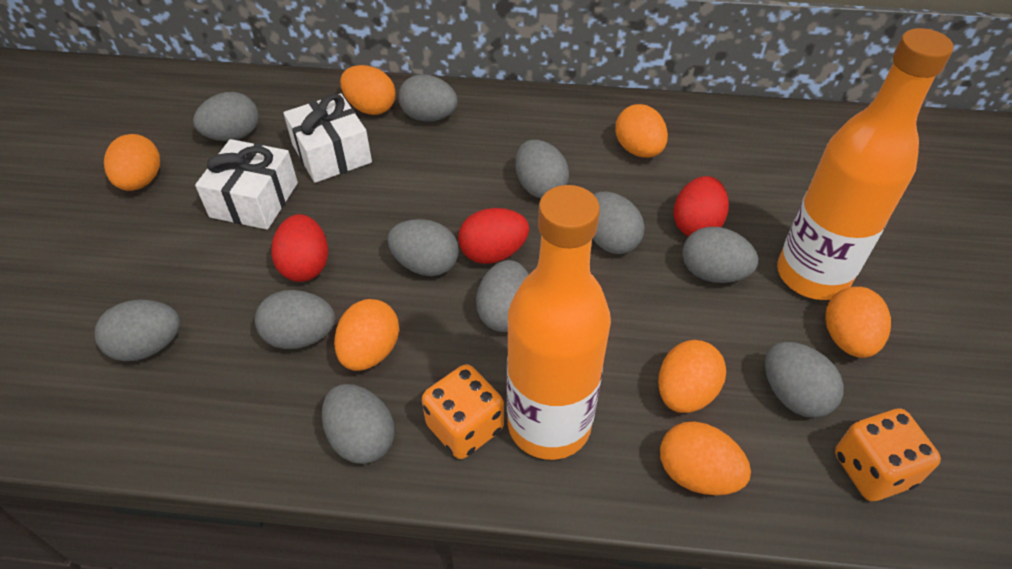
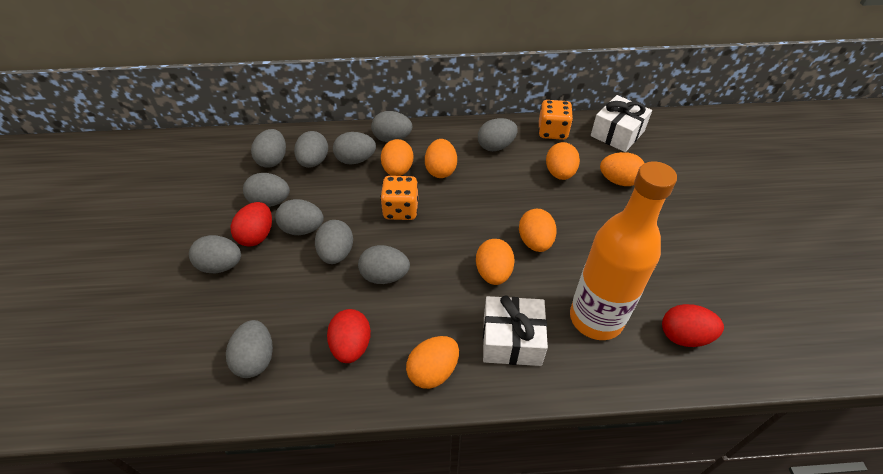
orange bottle: [507,185,611,460] [777,28,954,300] = 2 -> [570,161,677,340] = 1

